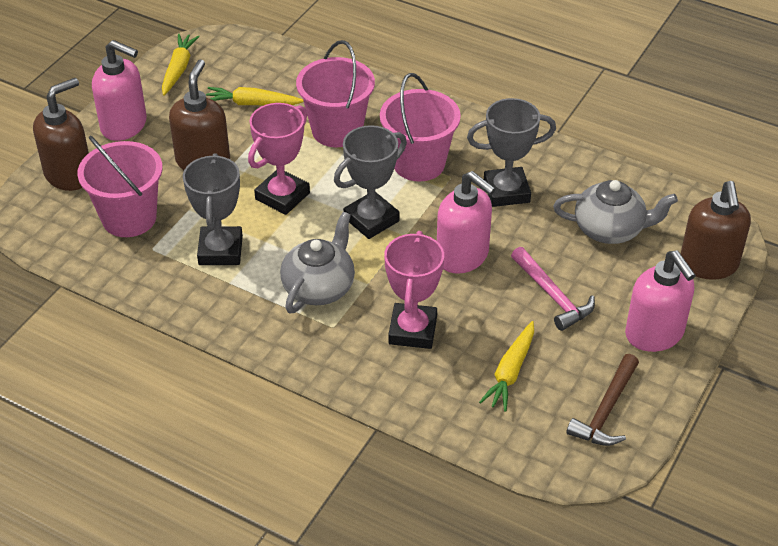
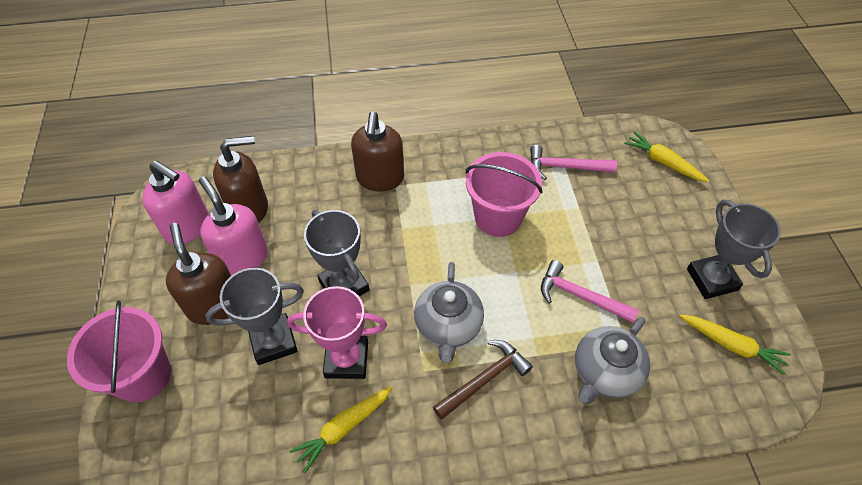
pink bucket: [77,136,163,237] [296,40,375,147] [380,73,461,182] = 3 -> [67,300,171,403] [466,152,543,237] = 2
pink hammer: [511,247,595,331] = 1 -> [530,145,617,180] [541,260,639,323] = 2
pink soap dispenser: [92,40,147,141] [437,171,496,274] [625,250,696,352] = 3 -> [142,161,209,244] [199,176,268,276] = 2
pink trophy: [248,103,310,215] [384,231,444,349] = 2 -> [287,286,387,379] = 1

